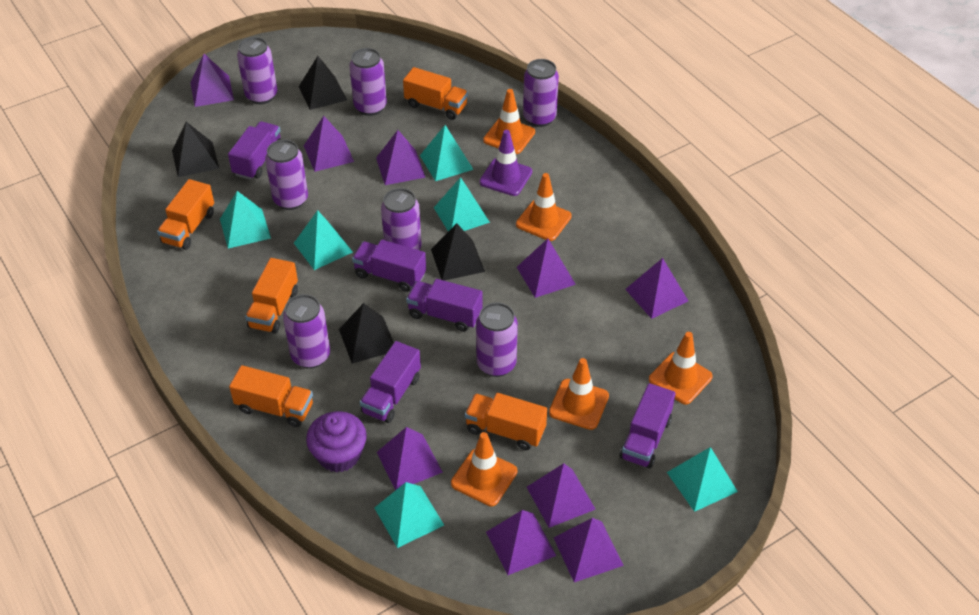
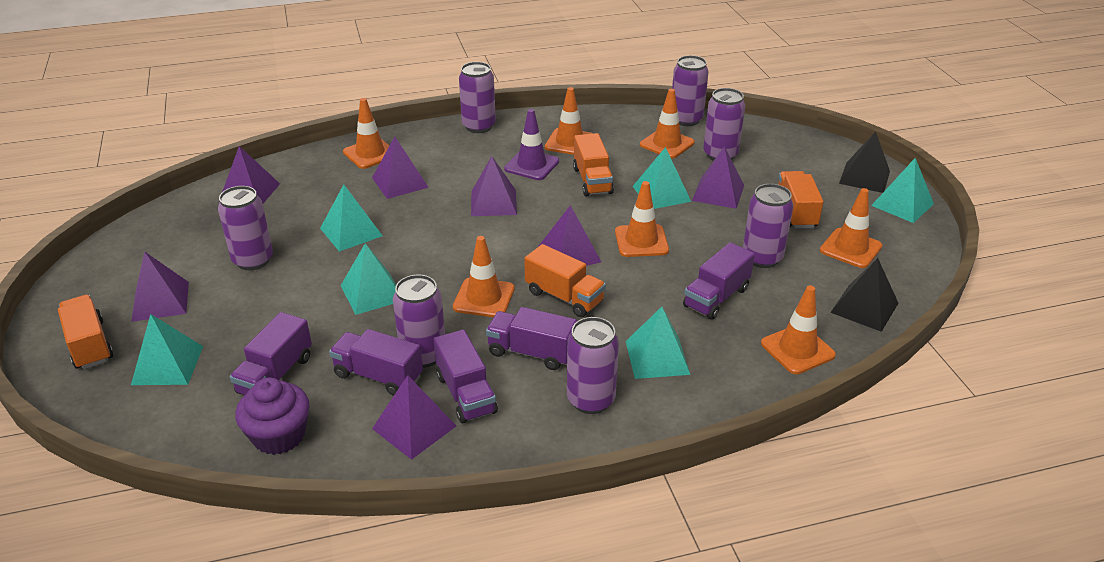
black pyramid: [172,122,219,177] [299,56,347,110] [339,303,394,364] [431,223,485,281] = 4 -> [830,258,899,332] [839,131,890,193] = 2
orange traffic cone: [451,432,517,506] [483,89,535,154] [516,173,572,241] [549,358,609,430] [649,332,713,404] = 5 -> [343,98,390,169] [453,236,515,318] [545,87,593,155] [615,181,669,257] [640,89,695,159] [761,285,836,374] [820,188,882,268] = 7
orange truck: [157,179,214,250] [229,365,313,427] [245,258,298,334] [403,67,468,120] [465,393,547,450] = 5 -> [58,295,113,369] [524,244,606,317] [573,133,614,196] [778,171,824,229] = 4
purple pyramid: [190,54,234,107] [304,116,354,172] [376,130,426,185] [377,427,443,490] [486,510,556,575] [517,239,576,298] [527,463,596,528] [554,518,624,582] [625,258,688,319] = 9 -> [131,251,189,322] [219,146,280,204] [372,137,429,199] [372,375,456,460] [471,156,517,216] [539,205,601,266] [692,146,744,209] = 7

